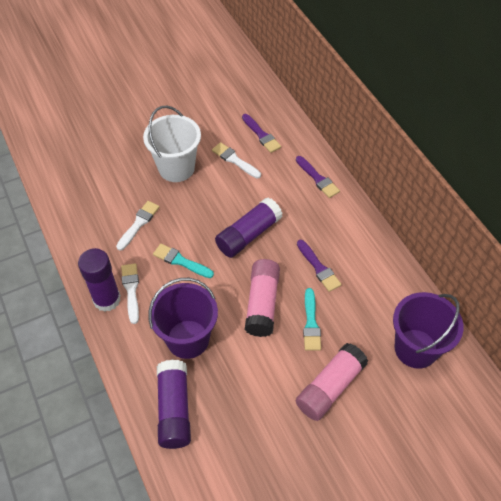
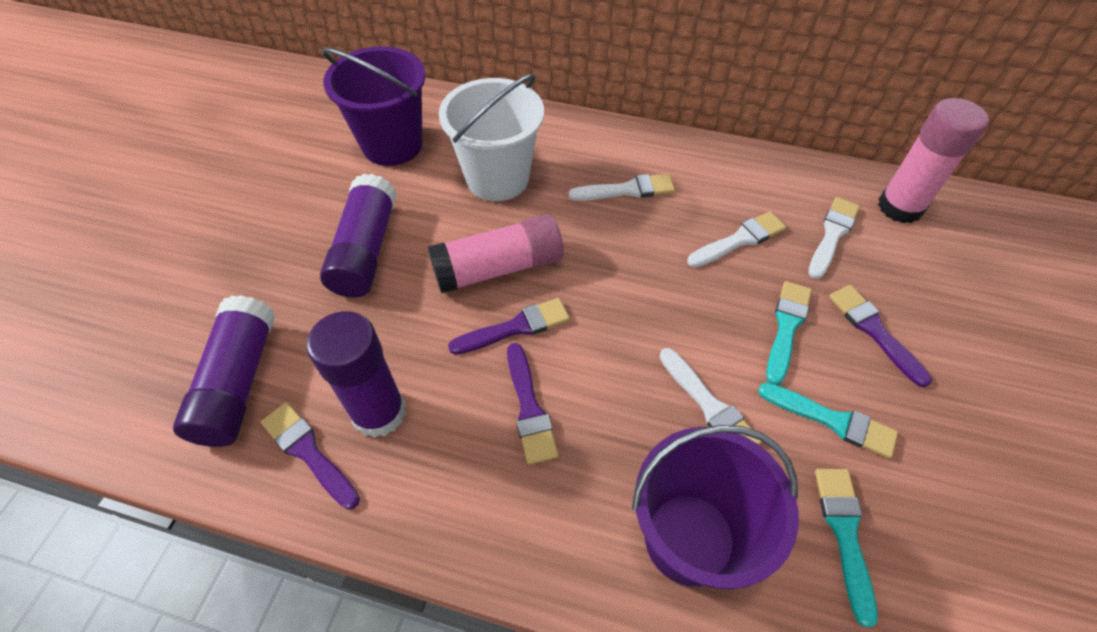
purple brush: [242,114,281,153] [296,156,340,198] [297,240,342,292] = 3 -> [261,402,360,510] [448,298,570,355] [507,343,558,465] [829,285,932,388] = 4
turquoise brush: [153,244,214,278] [303,288,321,351] = 2 -> [758,382,898,459] [766,281,812,385] [815,469,878,627] = 3
white brush: [116,201,160,251] [121,263,139,324] [212,142,261,178] = 3 -> [569,174,675,201] [660,348,762,445] [687,211,786,267] [808,197,860,279] = 4

